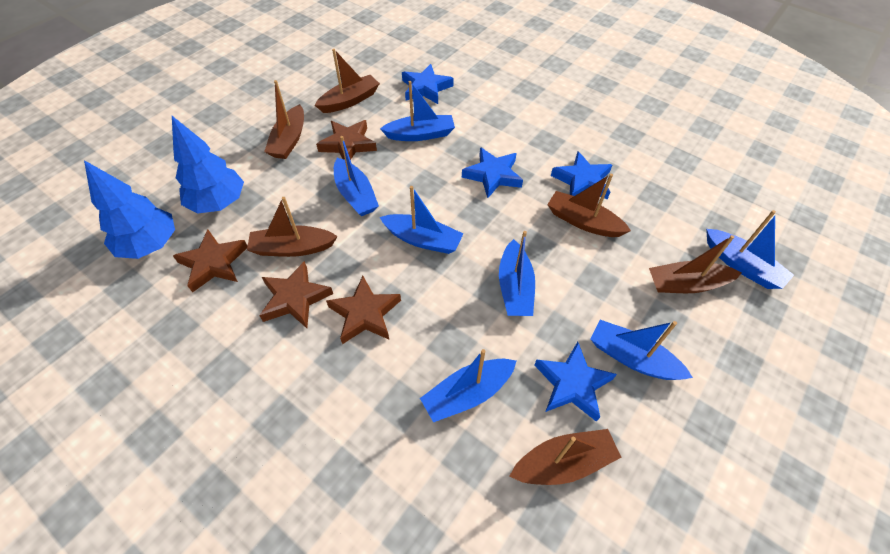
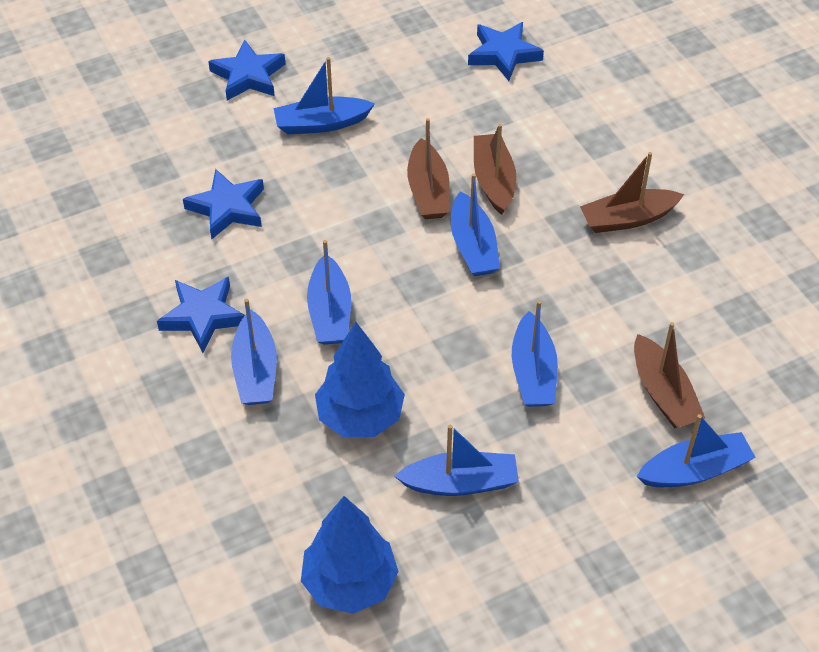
brown boat: [247,197,338,257] [264,80,304,159] [315,49,380,113] [509,429,621,485] [547,173,631,237] [649,235,741,293] = 6 -> [407,118,450,219] [474,124,517,215] [580,152,684,233] [634,322,705,428] = 4
brown star: [173,229,247,293] [259,261,333,328] [316,120,377,160] [326,276,401,344] = 4 -> none = 0

